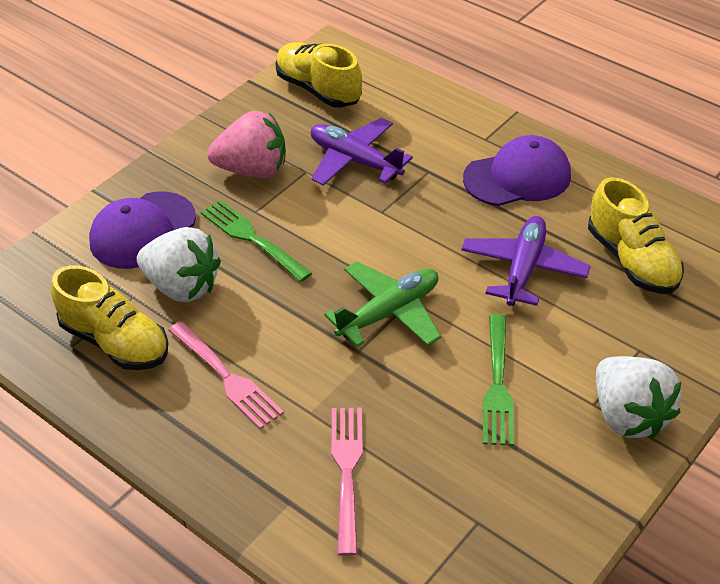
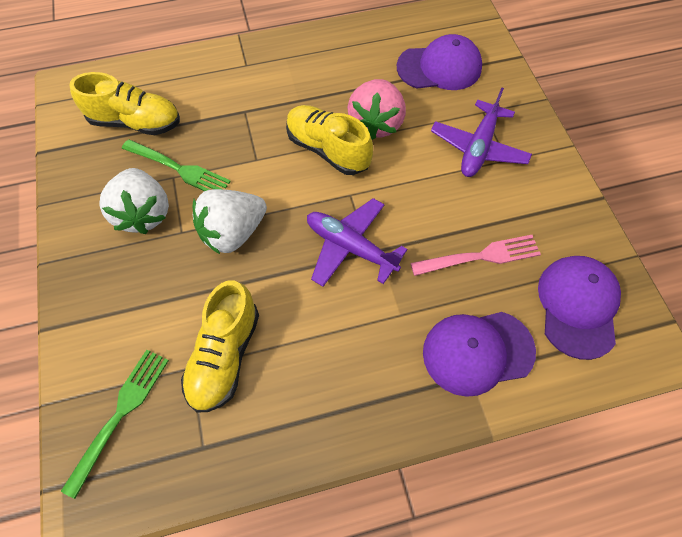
green plane: [324,261,441,347] = 1 -> none = 0
pink fork: [168,321,284,429] [331,407,363,556] = 2 -> [410,235,541,276] = 1
purple cap: [89,192,196,269] [463,135,571,206] = 2 -> [397,34,482,90] [423,312,536,397] [538,256,621,360] = 3

